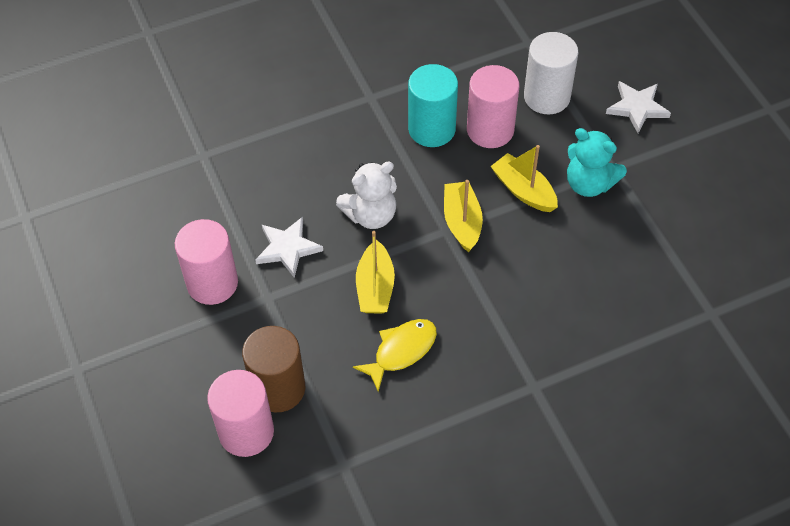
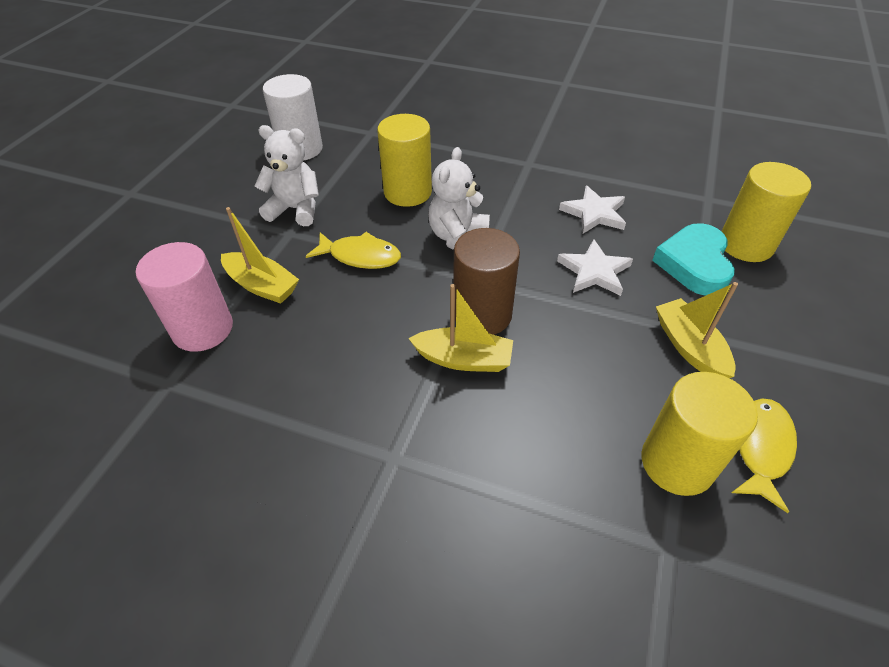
pink cylinder: [175,219,238,305] [207,370,274,457] [467,65,519,148] = 3 -> [136,242,233,352] = 1
turquoise cylinder: [408,64,458,147] = 1 -> none = 0
turquoise heart: none = 0 -> [652,223,735,296] = 1
turquoise teddy bear: [567,128,627,197] = 1 -> none = 0
white teddy bear: [336,162,397,229] = 1 -> [254,125,319,226] [428,147,490,250] = 2
yellow cylinder: none = 0 -> [377,114,432,207] [641,372,758,496] [721,162,811,262] = 3
yellow fish: [353,319,437,392] = 1 -> [306,232,401,269] [732,399,797,513] = 2

